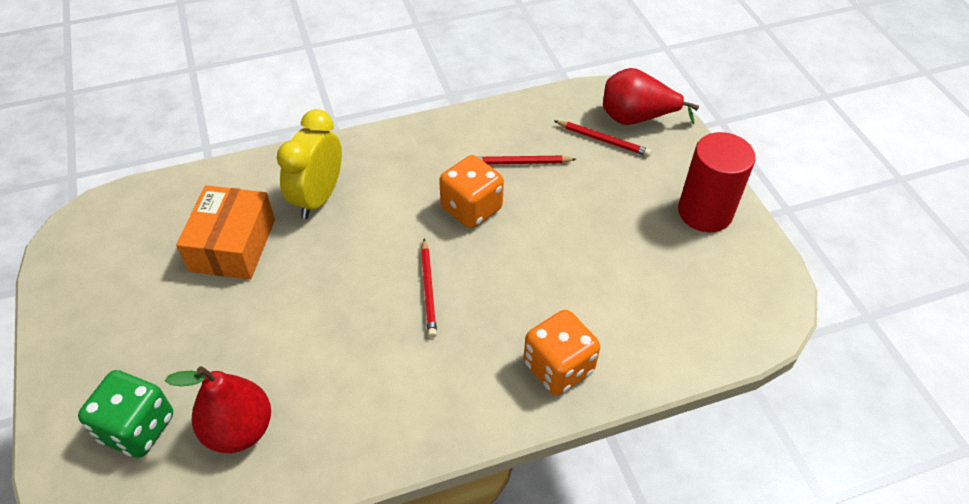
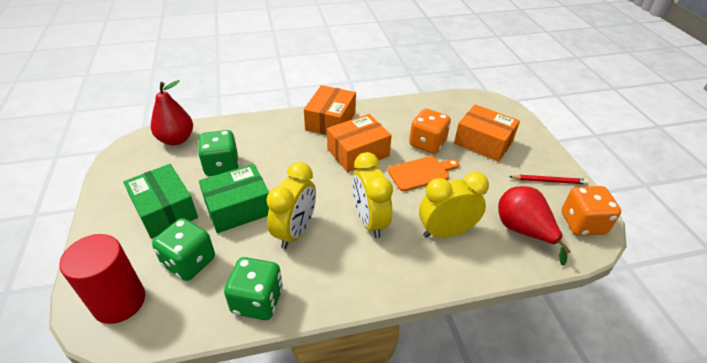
green box: none = 0 -> [123,164,198,238] [199,164,269,233] = 2
green dice: [78,370,173,458] = 1 -> [152,218,215,281] [198,130,239,176] [224,257,283,320] = 3
orange box: [176,185,275,279] = 1 -> [304,85,356,135] [327,114,392,172] [454,104,520,162] = 3
orange cutting board: none = 0 -> [388,156,459,191] = 1
red pencil: [421,239,437,338] [478,156,576,164] [554,121,651,157] = 3 -> [509,175,589,184] = 1
yellow clock: [277,109,342,219] = 1 -> [266,162,316,249] [352,152,393,238] [419,172,489,238] = 3

